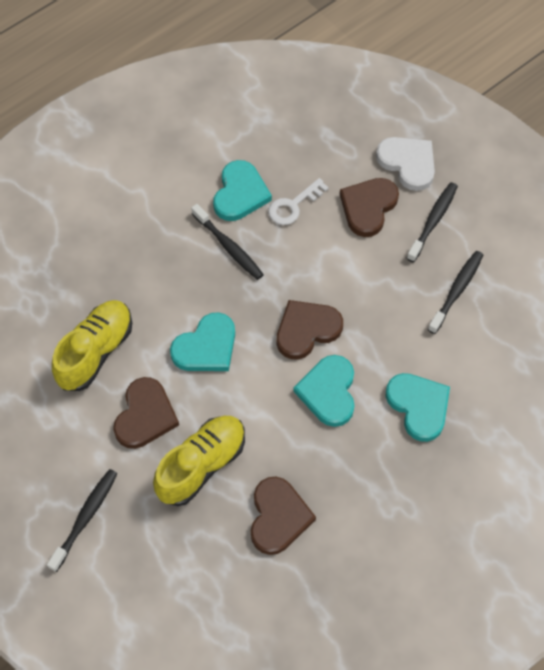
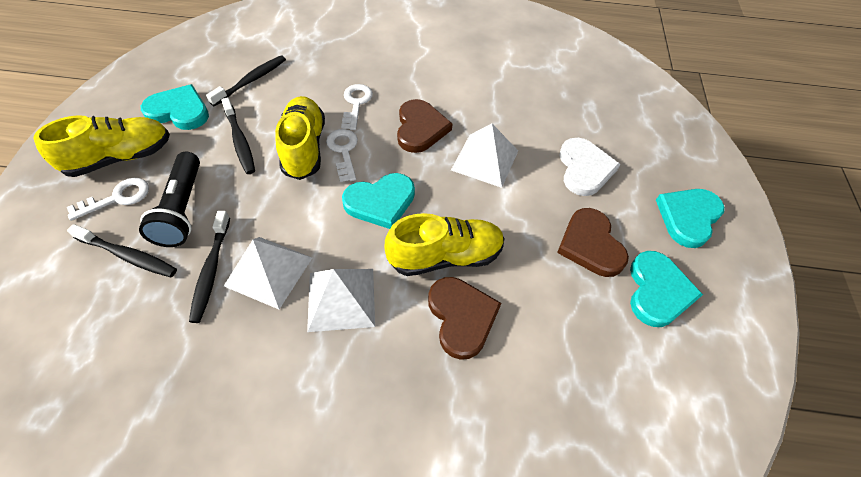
black flashlight: none = 0 -> [139,152,200,247] = 1
brown heart: [113,377,179,449] [251,477,316,555] [277,300,343,360] [340,178,399,237] = 4 -> [397,99,452,153] [428,277,501,360] [557,208,629,277] = 3
white key: [268,178,329,225] = 1 -> [67,178,149,221] [326,129,358,182] [341,84,373,130] = 3
white pyramid: none = 0 -> [224,237,312,309] [307,269,375,332] [451,124,518,188] = 3
yellow shoe: [52,300,132,391] [153,416,245,506] = 2 -> [33,115,170,177] [275,96,325,180] [384,213,505,276] = 3

